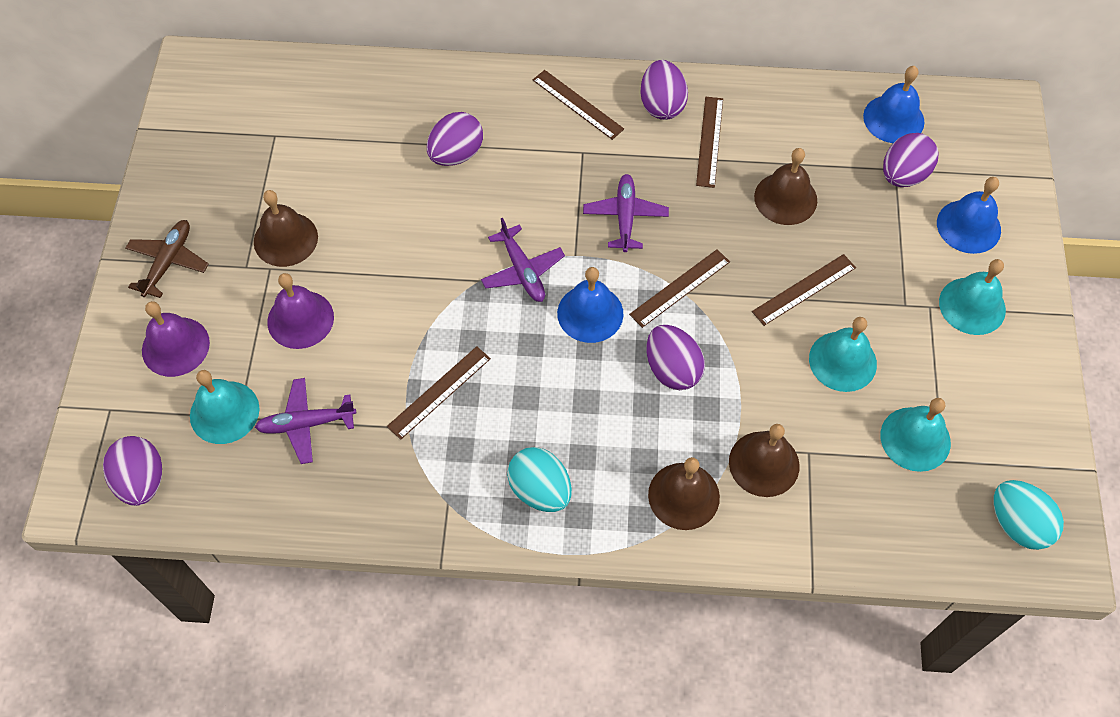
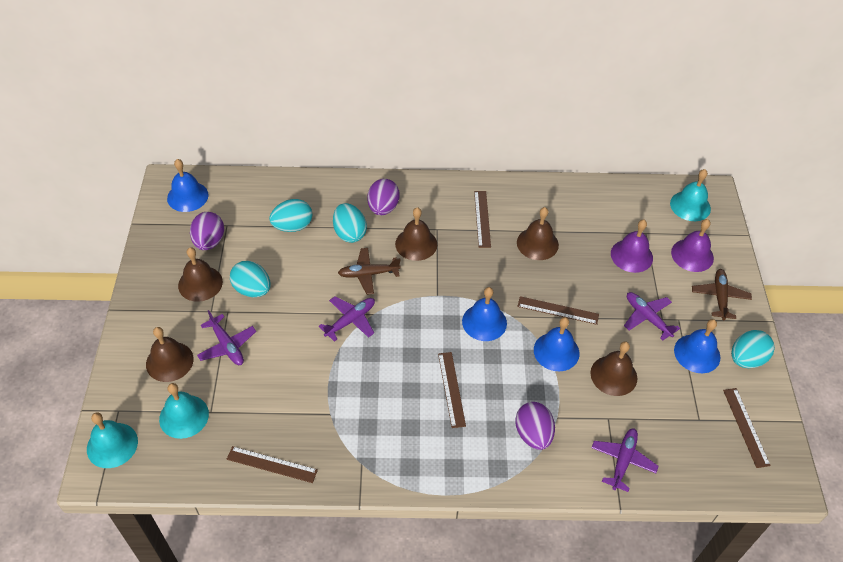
blue bell: [557,267,623,343] [863,66,924,143] [937,177,1001,254] = 3 -> [167,159,209,212] [462,287,507,341] [534,317,580,371] [674,319,720,373] = 4
brown bell: [254,190,318,267] [648,457,720,530] [729,424,800,497] [754,148,817,225] = 4 -> [146,327,194,382] [178,247,223,302] [395,207,437,261] [517,207,559,260] [590,341,637,396] = 5
brown plane: [126,220,209,298] = 1 -> [338,248,401,295] [692,269,752,320] = 2
purple egg: [103,436,162,506] [427,112,483,166] [640,60,688,120] [647,325,705,390] [883,133,938,187] = 5 -> [190,212,224,250] [367,179,400,215] [515,402,555,450] = 3
purple plane: [255,378,356,464] [481,218,565,302] [583,174,669,252] = 3 -> [197,310,256,365] [319,296,375,342] [591,428,659,492] [624,292,680,340] = 4
turquoise bell: [190,370,260,444] [809,317,877,392] [880,398,951,472] [939,259,1006,335] = 4 -> [87,412,138,468] [159,383,209,439] [670,169,711,221] = 3
turquoise egg: [507,447,572,512] [993,480,1064,550] = 2 -> [230,261,271,297] [269,199,312,232] [333,203,367,243] [731,330,775,368] = 4

